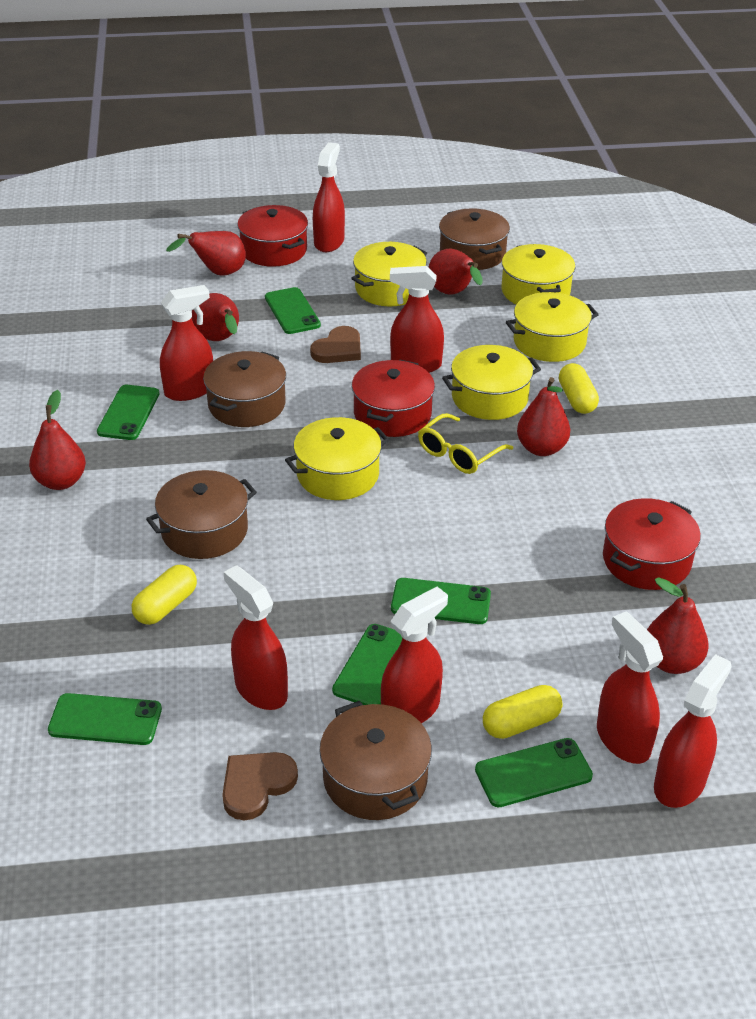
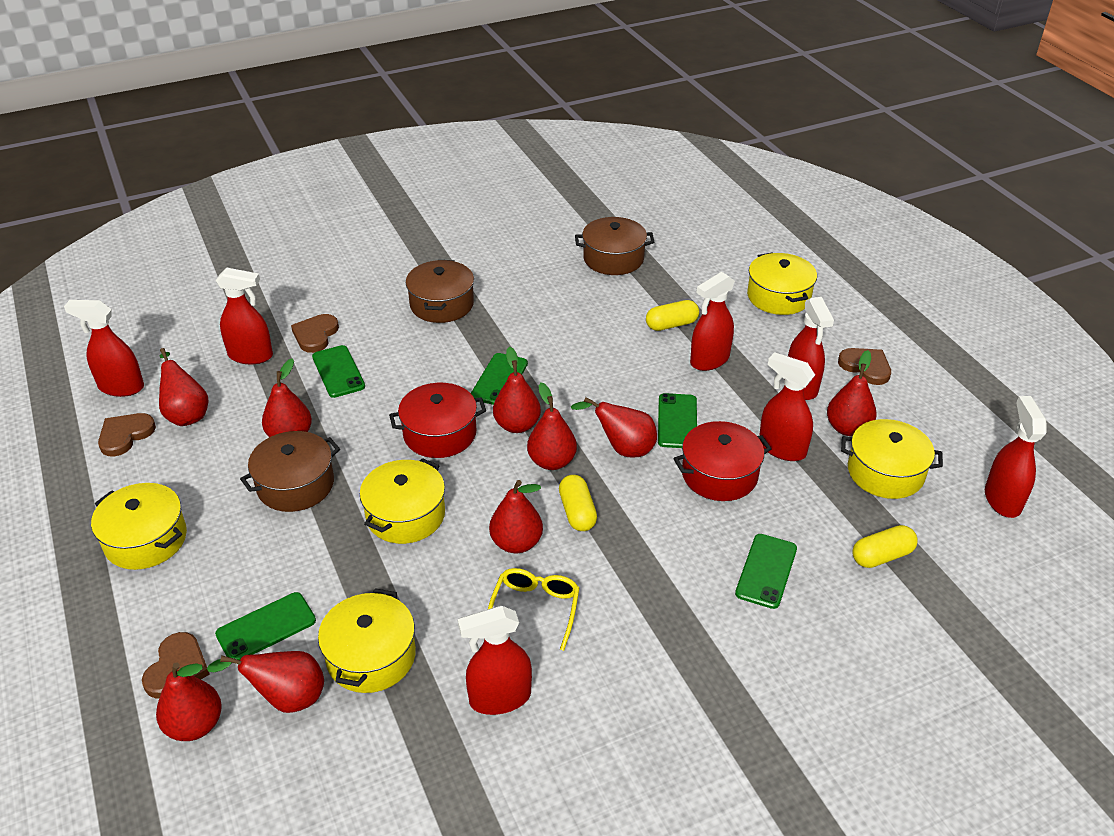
brown heart: [222,752,298,820] [310,326,361,363] = 2 -> [98,413,156,456] [142,632,210,698] [291,314,339,353] [838,348,891,385] = 4
brown pot: [146,470,257,559] [203,351,286,427] [319,701,432,820] [439,208,510,270] = 4 -> [240,431,340,512] [406,260,474,323] [575,217,654,275] = 3
green phone: [48,693,162,745] [97,385,160,440] [265,287,321,334] [332,624,402,705] [391,578,491,624] [475,738,593,807] = 6 -> [215,592,316,660] [312,345,365,398] [471,353,528,405] [658,393,697,448] [735,534,797,609] = 5
red pear: [29,390,86,490] [166,231,246,275] [192,293,239,341] [428,249,483,295] [517,377,570,456] [647,577,708,674] = 6 -> [156,662,222,741] [159,348,208,426] [207,651,324,713] [262,358,312,437] [489,480,543,553] [493,347,541,433] [527,382,577,470] [571,397,657,458] [827,350,877,436] = 9
red pot: [237,205,308,267] [352,359,435,437] [603,498,701,590] = 3 -> [389,383,486,458] [673,421,772,501] = 2

